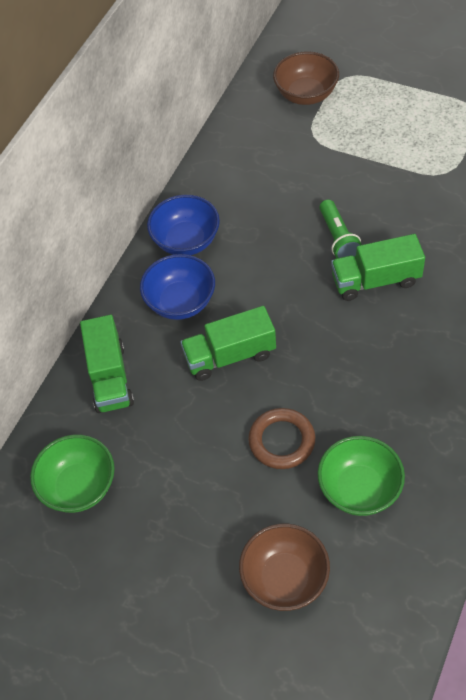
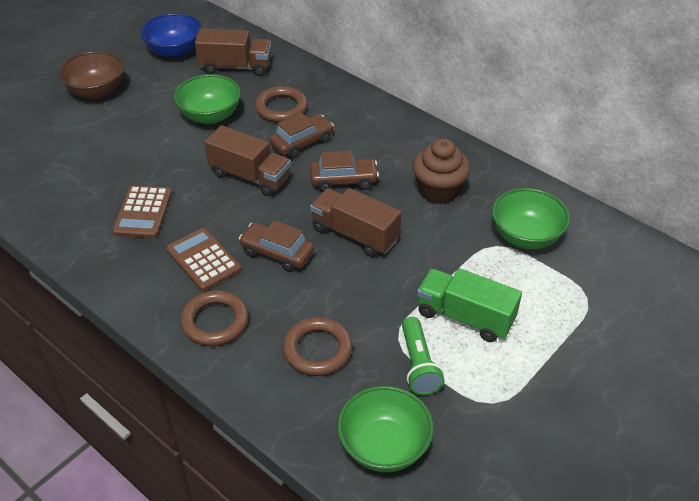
blue bowl: [140,254,215,320] [147,195,220,255] = 2 -> [140,13,202,58] = 1
brown bowl: [239,524,330,611] [273,51,339,105] = 2 -> [58,51,124,99] = 1
brown calculator: none = 0 -> [113,185,172,238] [166,228,241,291] = 2
brown car: none = 0 -> [239,220,314,272] [269,113,334,159] [310,151,379,192] = 3
brown cupcake: none = 0 -> [413,138,471,205] = 1
brown ring: [248,408,315,469] = 1 -> [180,290,249,346] [255,86,308,123] [283,317,353,376] = 3
brown truck: none = 0 -> [195,28,271,76] [205,125,291,196] [310,188,401,257] = 3
green bowl: [30,435,115,513] [317,436,405,516] = 2 -> [174,74,241,124] [337,386,434,472] [492,188,570,249] = 3
green truck: [80,315,134,413] [180,306,276,381] [331,234,425,301] = 3 -> [417,268,522,342] = 1

